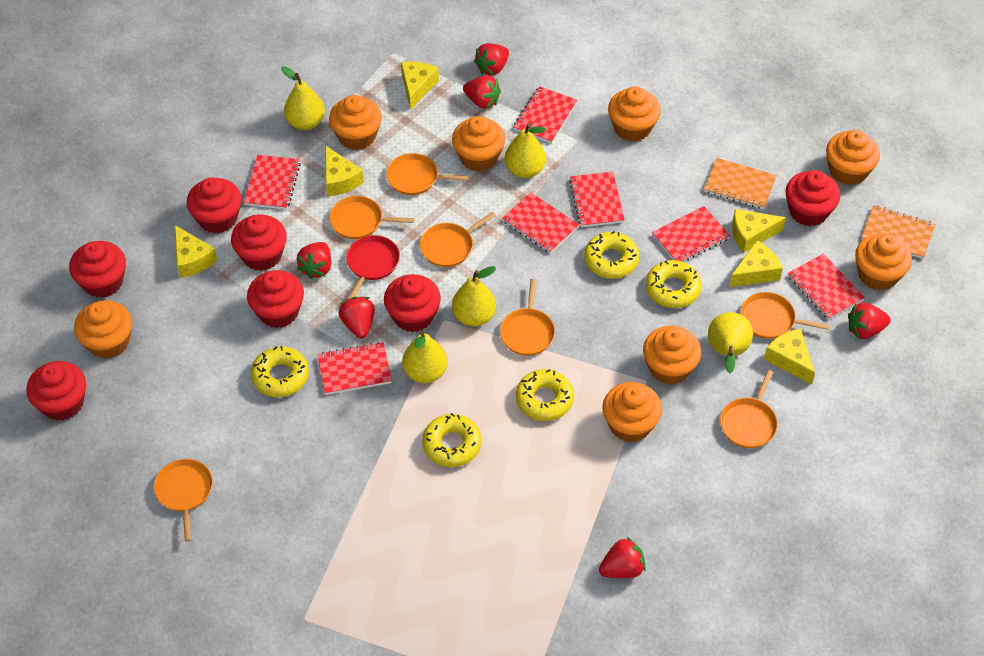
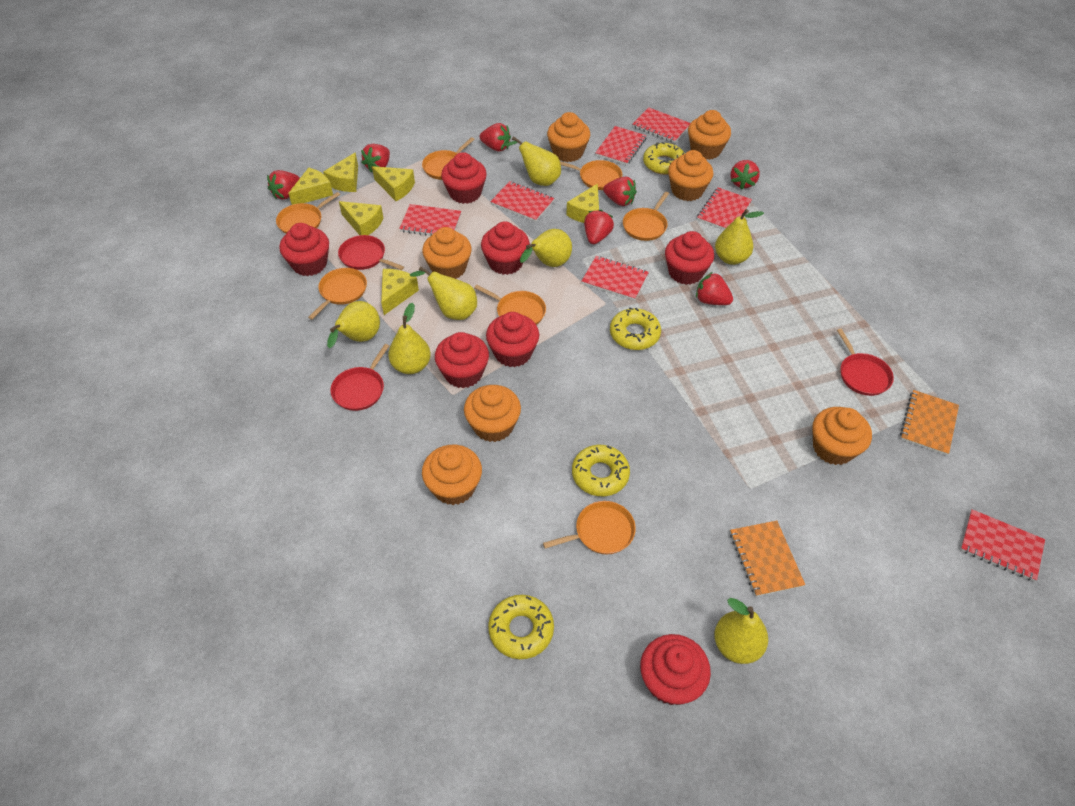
orange cupcake: [74,300,132,359] [329,95,382,150] [452,116,505,172] [602,382,662,442] [608,86,661,142] [643,326,701,385] [826,130,880,185] [855,234,912,290] = 8 -> [422,227,472,279] [422,445,482,505] [464,385,521,442] [547,112,590,162] [668,150,713,201] [688,110,731,160] [812,407,872,465] = 7
red pan: [346,235,400,299] = 1 -> [330,344,389,411] [338,235,404,270] [837,329,894,396] = 3
red strawberry: [297,242,332,279] [339,297,375,338] [463,75,501,109] [474,43,509,76] [599,537,646,578] [848,302,891,339] = 6 -> [267,170,300,200] [361,144,390,173] [480,123,511,152] [584,210,614,244] [603,176,637,206] [696,272,733,305] [730,160,760,190] = 7
yellow donut: [251,346,309,397] [422,413,482,467] [516,369,574,421] [584,231,639,279] [646,260,702,308] = 5 -> [488,595,554,659] [572,445,630,496] [610,307,661,350] [643,142,685,175] = 4
yellow pear: [281,66,325,130] [402,331,448,383] [452,266,496,327] [505,123,546,178] [708,312,753,373] = 5 -> [327,301,380,348] [388,303,431,374] [410,266,477,320] [503,136,561,186] [520,229,572,267] [714,598,768,664] [715,209,764,265] = 7

